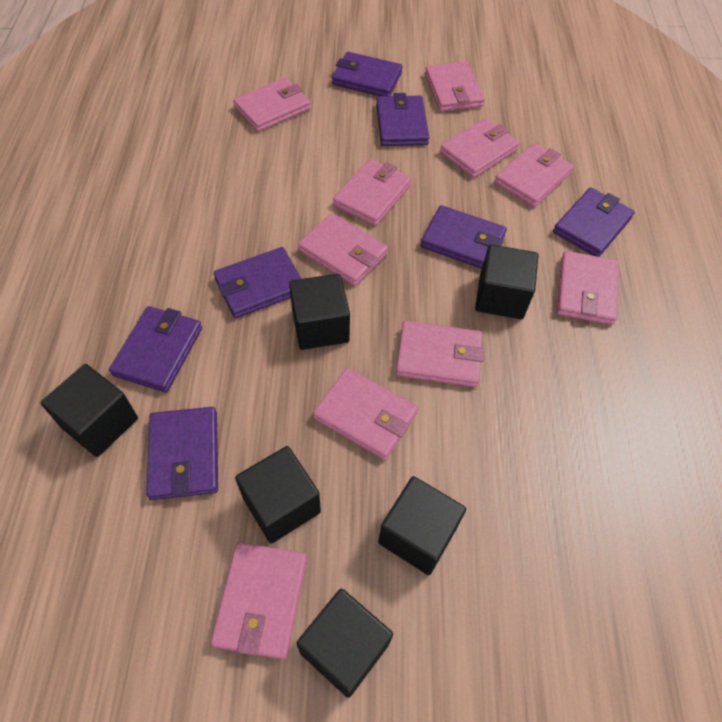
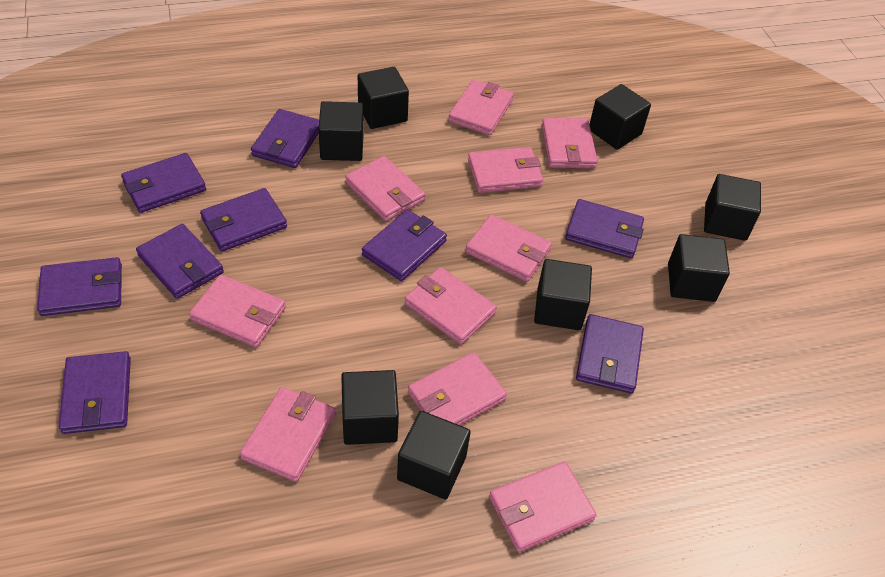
black cube: [41,364,138,457] [235,446,321,544] [289,274,350,350] [296,589,393,698] [378,476,466,575] [475,244,538,319] = 6 -> [318,101,364,161] [341,370,399,445] [358,67,409,129] [397,411,471,499] [534,259,592,330] [589,84,651,150] [668,234,730,302] [704,174,761,241] = 8
purple wallet: [109,306,202,392] [146,407,218,500] [214,247,302,318] [332,52,403,96] [376,93,429,146] [421,205,506,269] [553,187,635,257] = 7 -> [37,257,122,316] [59,351,131,434] [121,153,206,213] [136,224,224,299] [200,188,287,252] [251,109,319,168] [362,210,447,281] [565,199,644,258] [576,314,644,394] = 9

